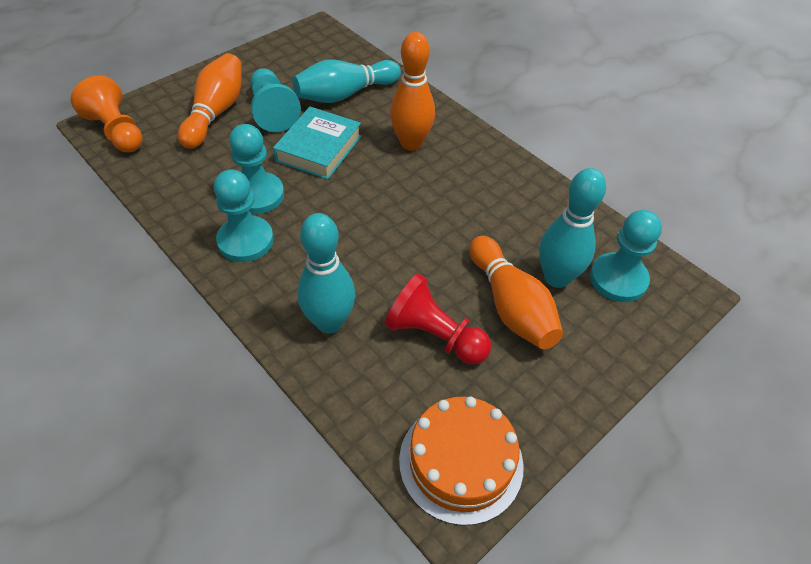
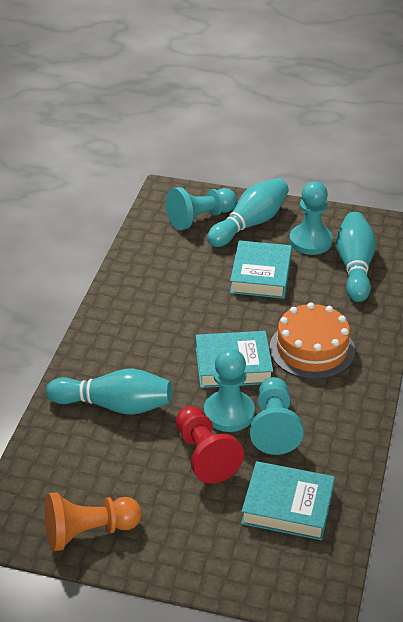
orange bowling pin: [178,53,242,149] [390,32,435,151] [470,236,563,349] = 3 -> none = 0
turquoise book: [273,107,361,180] = 1 -> [196,331,273,388] [230,240,292,299] [241,461,335,540] = 3

